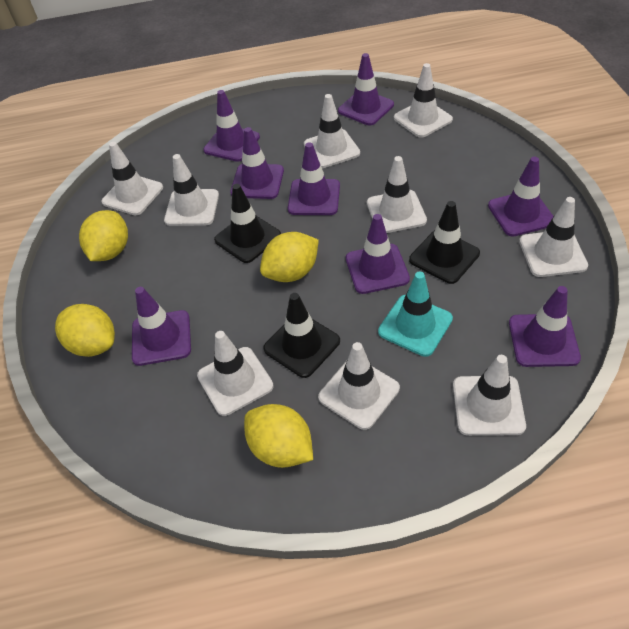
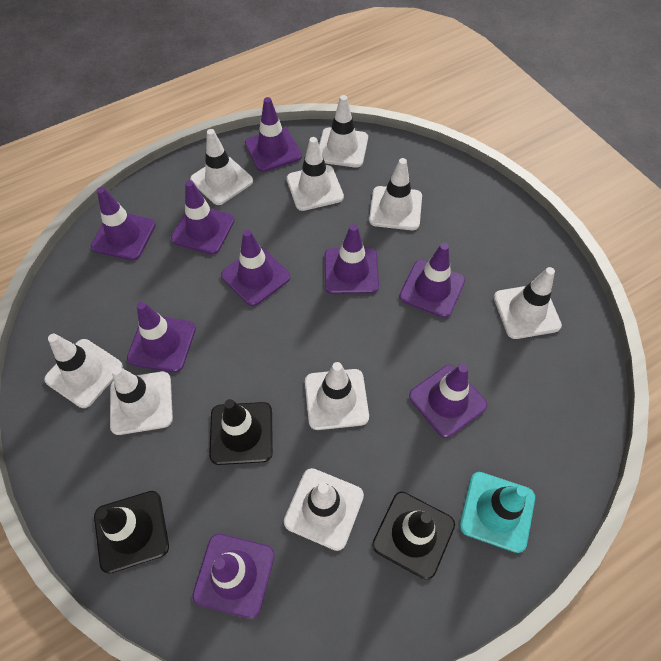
purple traffic cone: [132,287,191,366] [203,90,260,162] [230,127,284,199] [288,142,340,215] [338,53,394,125] [346,214,410,294] [488,157,554,237] [509,286,581,367] = 8 -> [91,187,156,261] [127,301,196,373] [171,180,235,255] [192,533,275,619] [221,230,290,306] [245,97,302,172] [324,224,379,294] [399,243,465,318] [409,364,488,438] = 9
yellow lemon: [55,304,115,357] [79,210,128,261] [244,404,313,468] [260,232,319,282] = 4 -> none = 0

